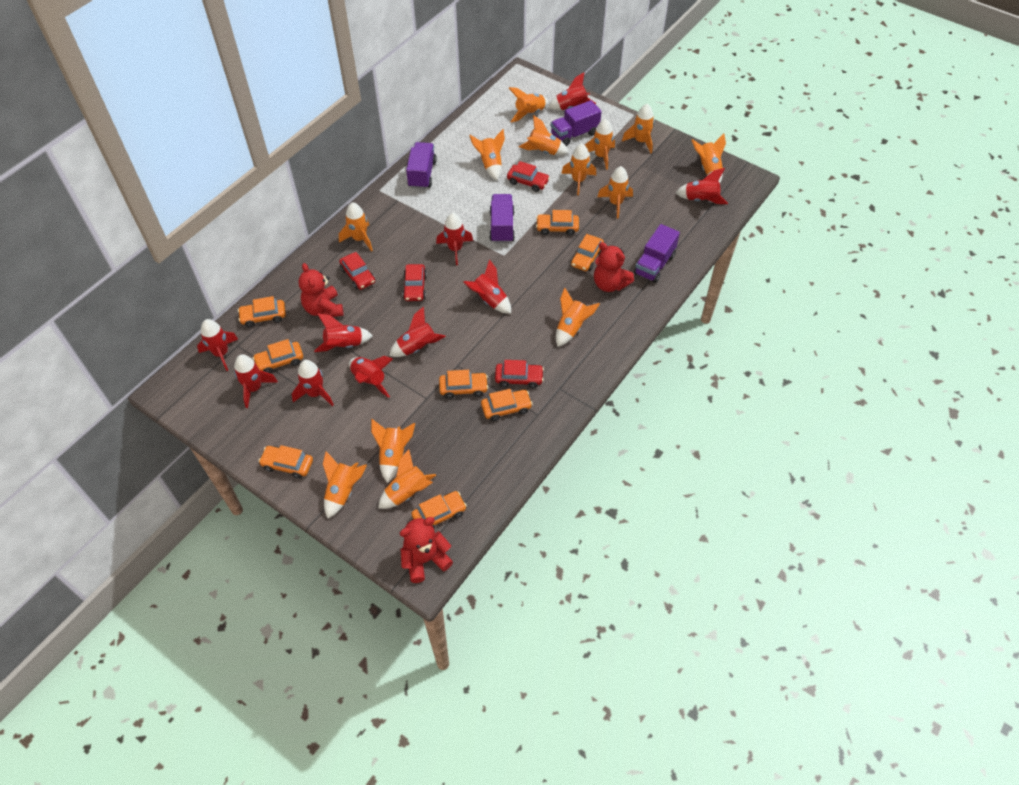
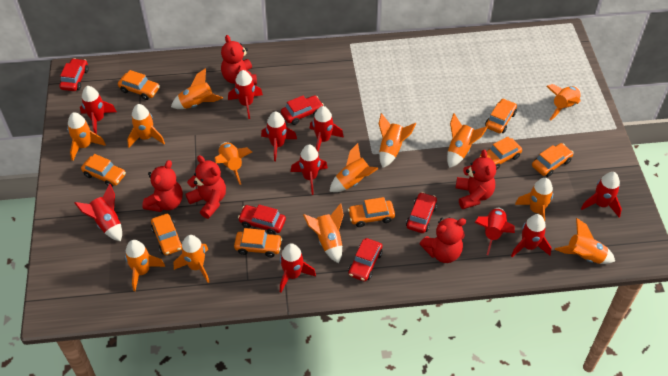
purple truck: [406,142,437,189] [489,194,515,243] [551,100,602,146] [634,224,680,283] = 4 -> none = 0
red car: [339,252,375,290] [402,264,427,301] [495,360,544,388] [507,161,550,192] = 4 -> [59,58,89,91] [238,204,286,234] [281,95,324,125] [348,238,383,281] [406,192,437,233] = 5
red teddy bear: [298,263,343,317] [400,517,453,583] [594,242,634,292] = 3 -> [142,160,183,212] [186,155,226,219] [221,35,257,85] [420,217,466,263] [456,150,496,209] = 5

